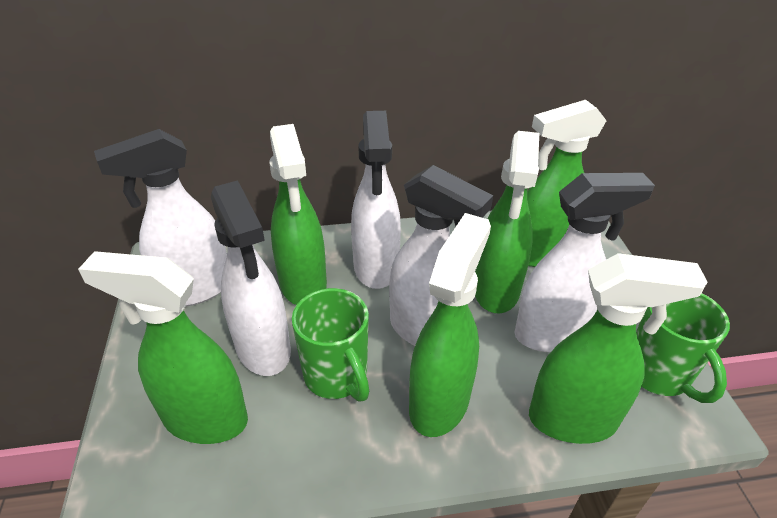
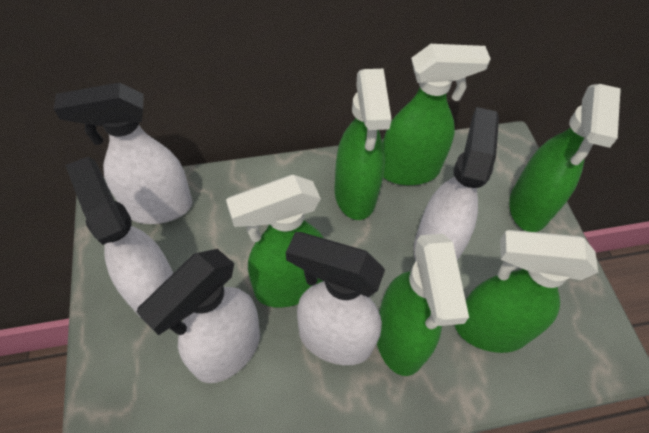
green mug: [292,288,369,402] [636,293,730,403] = 2 -> none = 0

